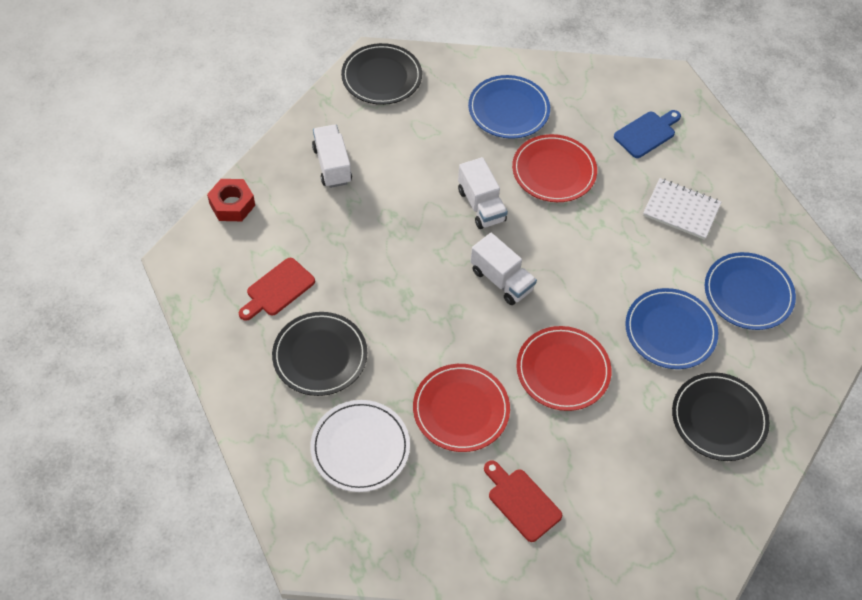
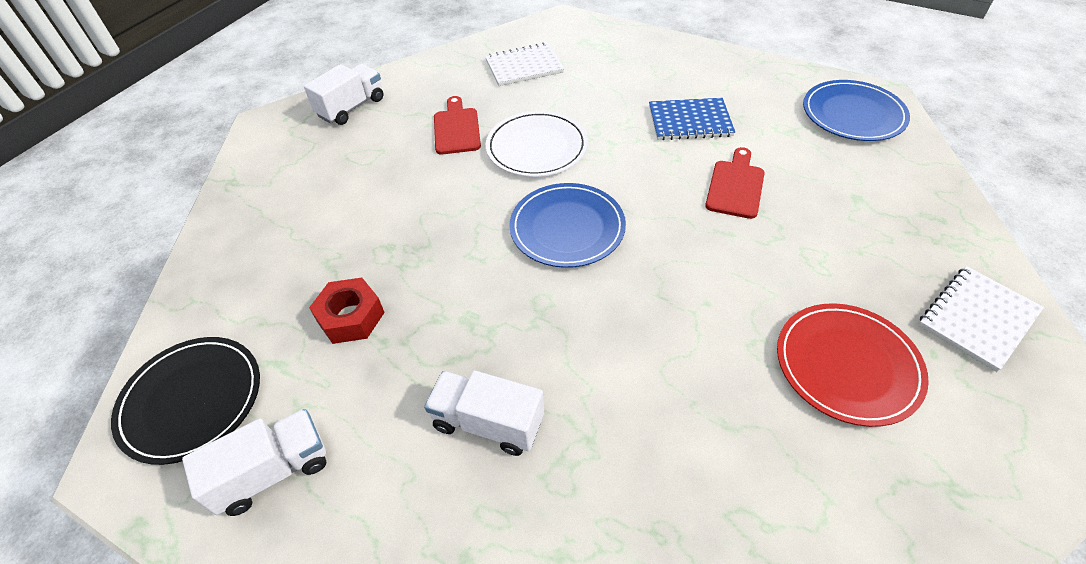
black plate: [272,312,367,396] [341,43,422,105] [672,372,770,461] = 3 -> [111,337,260,465] = 1
blue cutting board: [614,110,681,158] = 1 -> none = 0
blue notebook: none = 0 -> [649,98,735,140] = 1
blue plate: [468,75,550,139] [625,288,719,369] [705,252,796,330] = 3 -> [510,183,626,268] [803,80,910,141] = 2
red plate: [413,364,510,452] [512,134,597,202] [517,326,611,411] = 3 -> [777,303,929,427] = 1
white notebook: [643,178,721,240] = 1 -> [485,42,564,86] [919,266,1044,372] = 2

